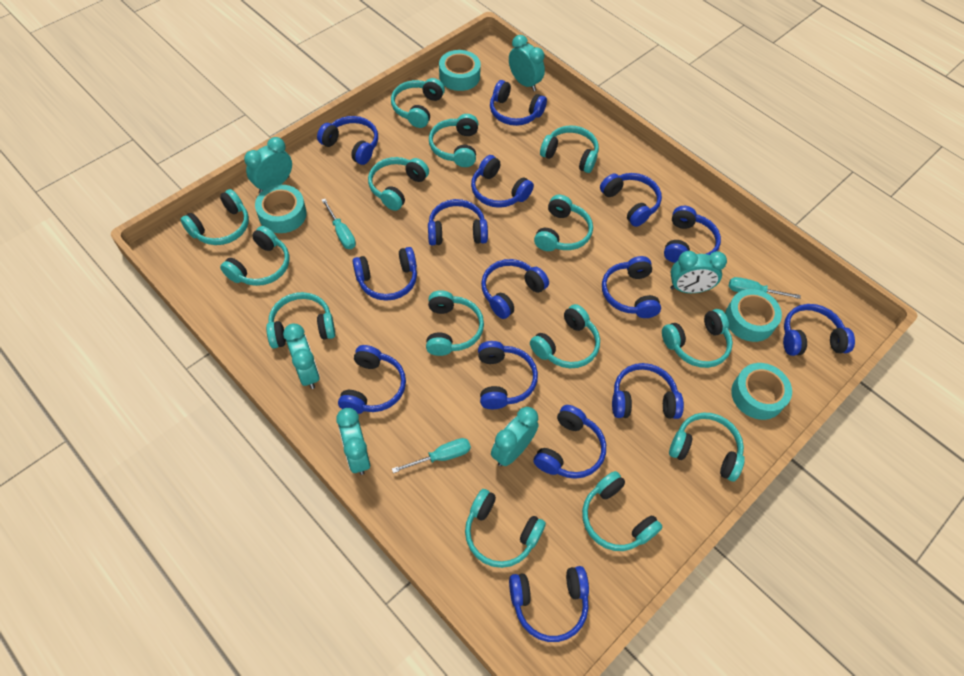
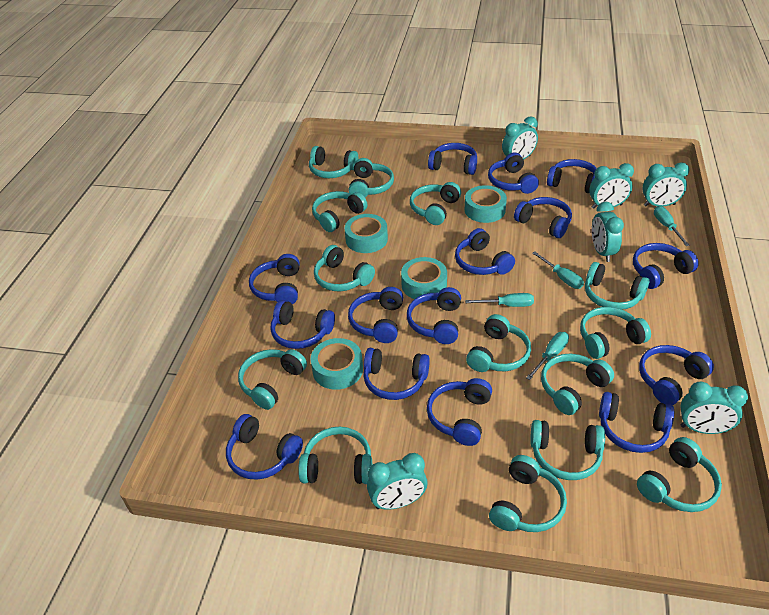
turquoise screwdriver: [322,199,356,249] [392,438,471,473] [729,277,800,299] = 3 -> [465,293,534,307] [526,332,569,380] [532,251,584,289] [654,206,690,246] = 4

